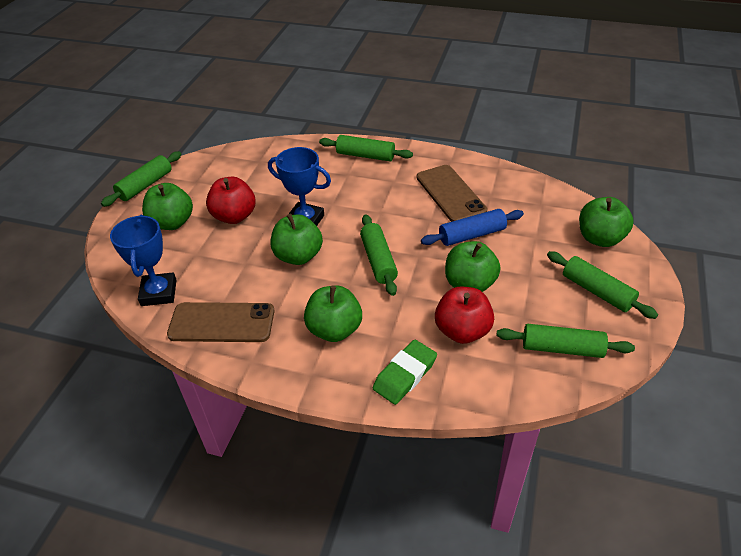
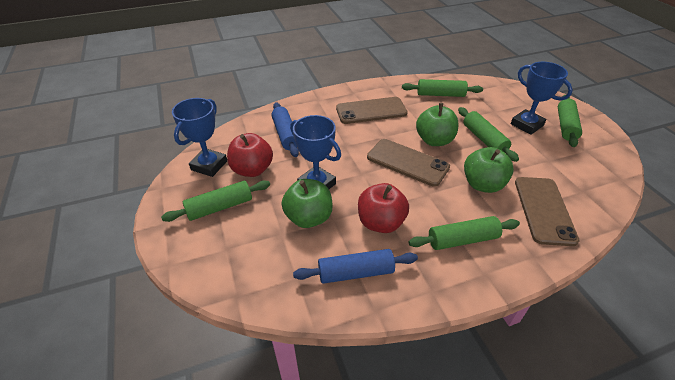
blue rolling pin: [421,209,524,246] = 1 -> [271,102,299,157] [293,249,418,284] = 2
blue trophy: [110,215,176,306] [268,147,331,226] = 2 -> [172,98,227,177] [290,115,341,189] [511,62,573,135] = 3
brown phone: [167,302,275,342] [417,165,487,222] = 2 -> [336,97,408,124] [367,139,450,187] [515,177,579,246] = 3
green apple: [142,183,193,230] [271,214,323,265] [304,286,362,342] [445,241,501,292] [579,197,634,247] = 5 -> [281,179,333,228] [416,103,459,146] [464,147,514,193] = 3
green eraser: [373,340,437,405] = 1 -> none = 0

